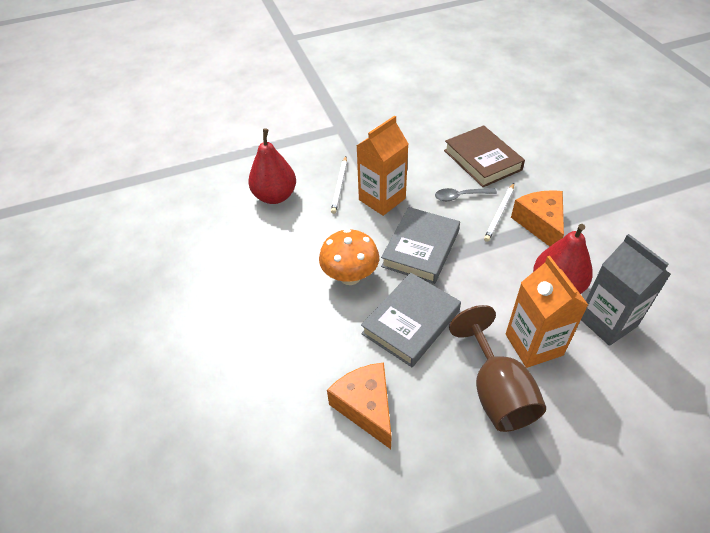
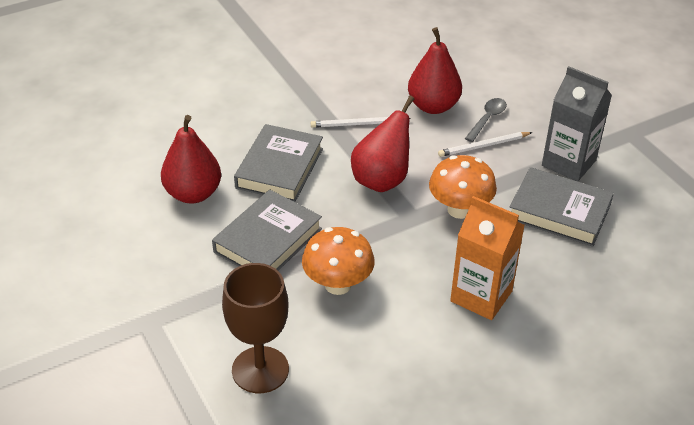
brown book: [444,125,525,187] = 1 -> none = 0
grey book: [361,272,461,367] [381,207,460,284] = 2 -> [212,190,322,271] [234,124,323,202] [509,167,614,246] = 3
orange carton: [357,115,408,216] [506,256,588,368] = 2 -> [450,196,525,320] = 1
orange cheese: [327,362,392,449] [511,190,564,246] = 2 -> none = 0
orange mushroom: [319,229,379,285] = 1 -> [302,227,375,295] [429,155,497,219] = 2
red pear: [248,128,296,204] [533,224,593,294] = 2 -> [161,115,221,203] [351,96,414,192] [408,27,462,114] = 3

